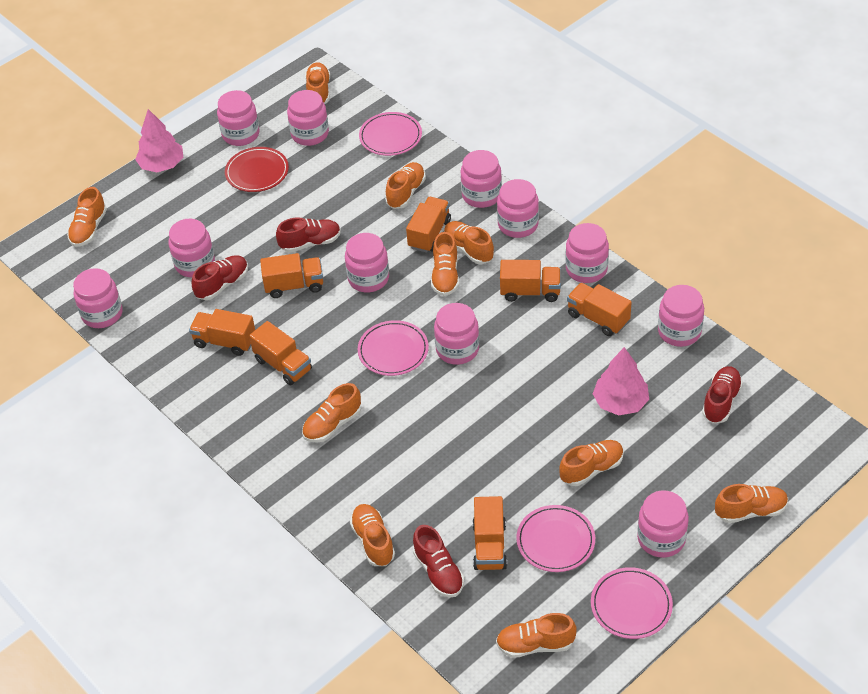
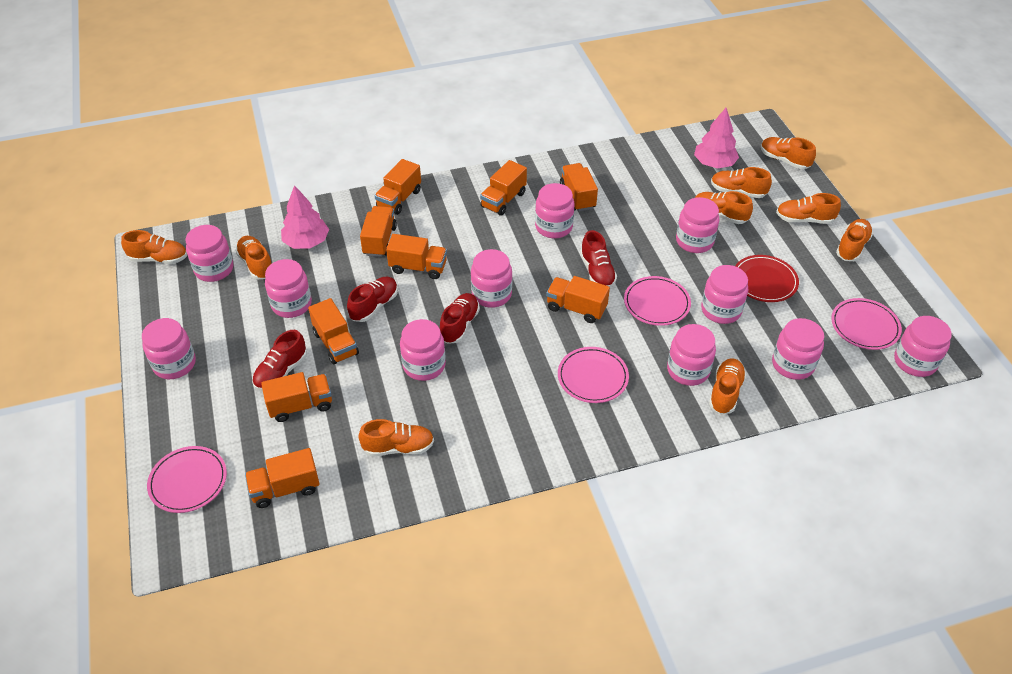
orange shoe: [67,187,107,247] [302,383,361,443] [305,62,330,104] [350,504,395,566] [385,162,426,209] [431,232,459,296] [444,221,494,264] [496,613,577,658] [559,440,624,486] [715,484,788,523] = 10 -> [121,230,187,264] [235,236,272,280] [358,419,434,456] [695,191,753,224] [709,358,746,414] [711,167,772,198] [761,137,816,169] [776,193,841,224] [836,219,873,261] = 9
orange truck: [189,309,255,356] [249,321,312,385] [260,253,323,298] [406,197,451,253] [472,496,507,570] [500,260,561,302] [567,283,632,336] = 7 -> [245,448,320,508] [261,372,332,422] [308,298,359,364] [360,206,397,257] [375,159,421,215] [386,234,447,279] [480,160,527,216] [546,276,610,323] [560,163,598,211] = 9

